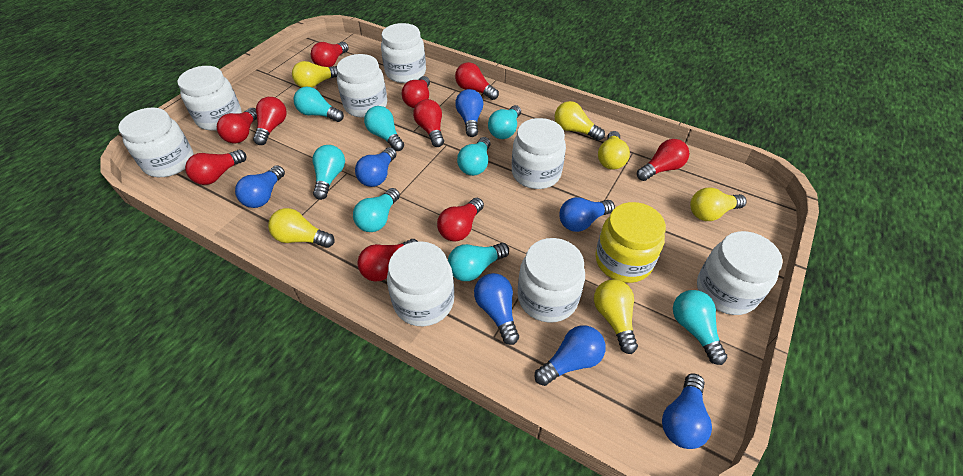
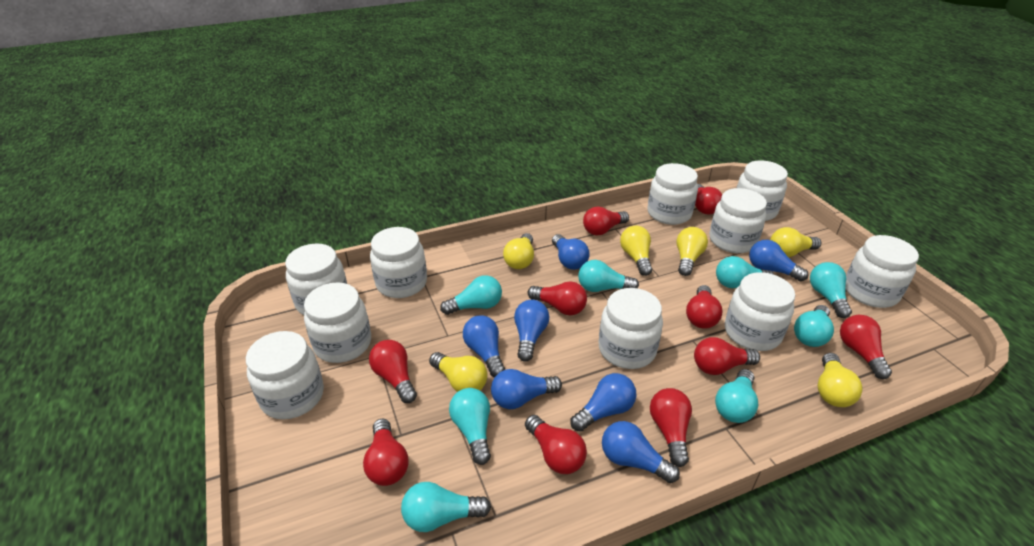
white jar: [118,108,194,177] [177,66,242,131] [337,54,387,118] [381,23,426,83] [387,241,454,326] [512,118,566,189] [518,238,585,323] [697,231,783,315] = 8 -> [246,331,324,419] [285,244,347,315] [304,282,371,363] [370,227,427,298] [599,288,663,369] [647,163,698,225] [709,188,767,253] [725,272,795,351] [737,160,788,221] [845,235,919,308] = 10
yellow jar: [595,202,666,283] = 1 -> none = 0

